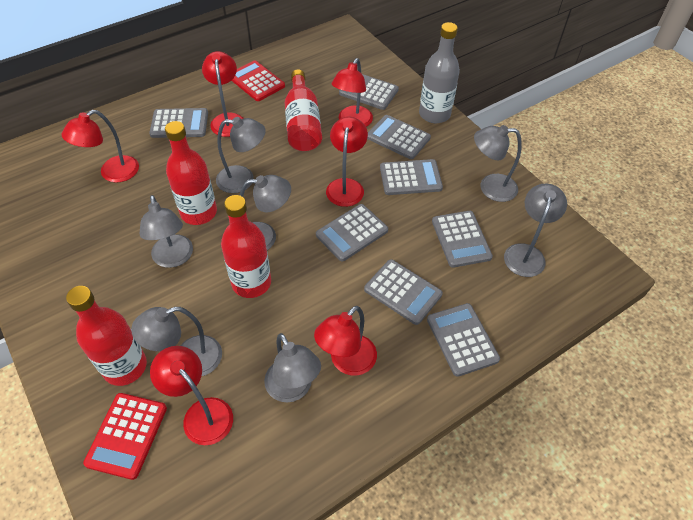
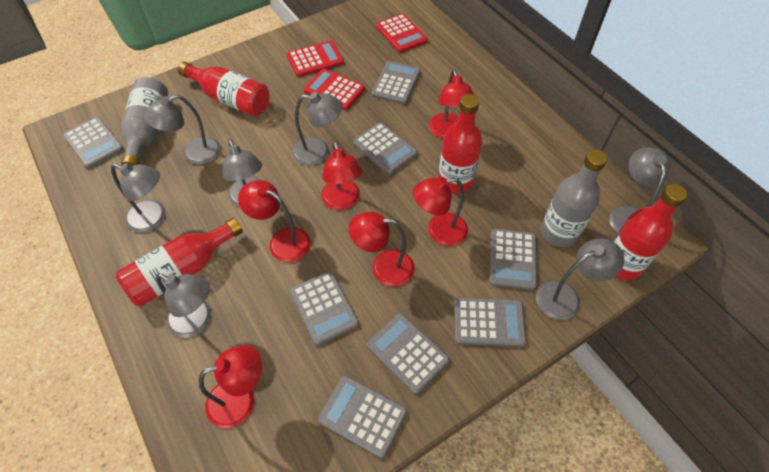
grey bottle: [419,22,460,123] = 1 -> [121,77,168,166] [541,149,608,247] = 2
red calculator: [83,393,167,480] [231,61,285,101] = 2 -> [287,41,344,77] [304,69,365,110] [376,14,428,53] = 3

